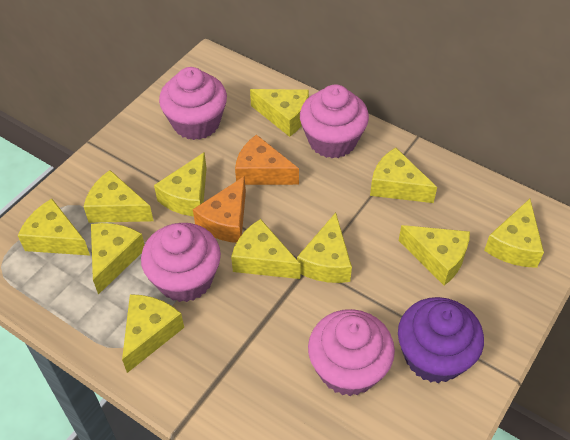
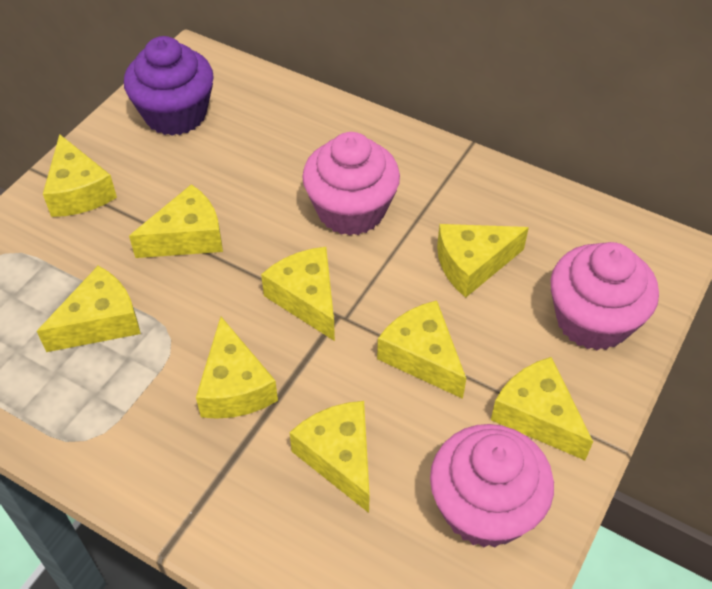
orange cheese: [193,176,246,243] [235,135,299,185] = 2 -> none = 0
pink cupcake: [141,223,221,302] [159,67,227,140] [300,85,369,158] [308,309,395,396] = 4 -> [302,132,400,236] [430,424,554,547] [550,242,659,350] = 3
yellow cheese: [18,199,90,255] [84,170,153,223] [91,223,145,295] [122,294,184,373] [154,152,207,216] [231,219,301,279] [250,89,309,137] [297,213,352,283] [370,148,437,203] [399,225,470,285] [484,199,544,268] = 11 -> [37,266,141,352] [43,134,117,217] [129,184,223,258] [196,317,278,419] [261,247,335,341] [289,401,370,513] [377,300,466,399] [437,224,529,298] [491,357,593,460] = 9

